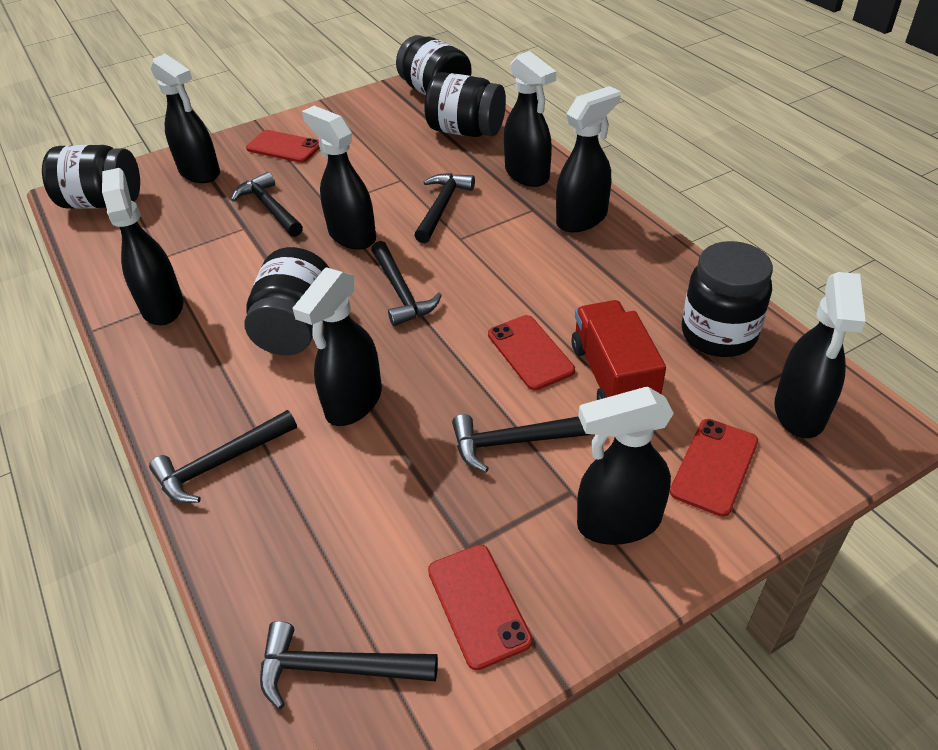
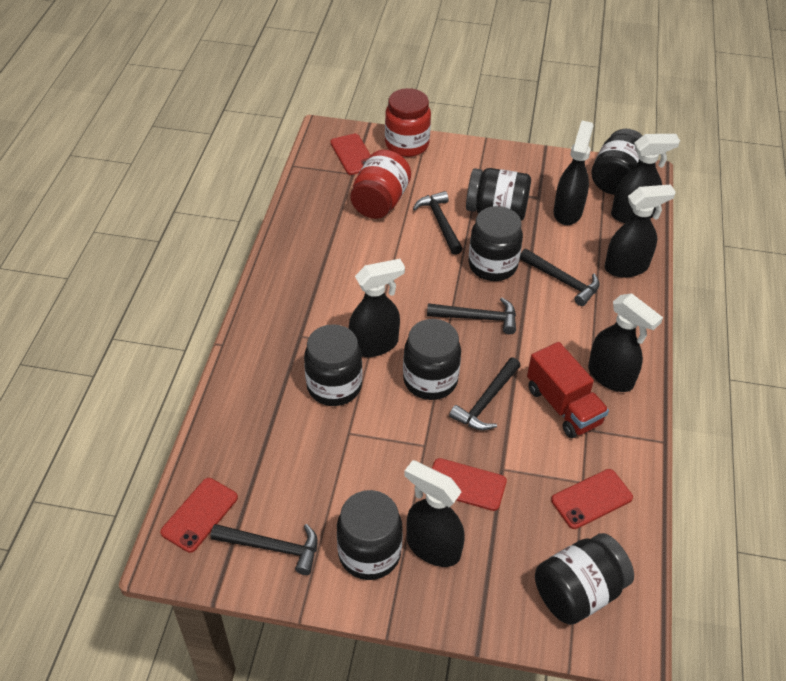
black hammer: [149,410,297,503] [231,172,303,237] [260,621,438,709] [371,241,442,326] [414,173,475,243] [452,414,593,472] = 6 -> [211,524,318,575] [413,191,463,255] [427,298,516,334] [449,358,521,431] [520,249,600,306] = 5
black jar: [42,145,140,209] [244,247,329,355] [396,35,472,95] [424,72,506,137] [682,241,773,357] = 5 -> [304,324,362,406] [337,490,403,580] [403,319,461,400] [466,168,531,221] [469,206,523,281] [535,533,634,625] [591,129,643,195] = 7
black spray bottle: [102,168,184,325] [151,54,220,183] [293,267,382,426] [302,106,376,250] [504,51,556,187] [556,86,621,232] [577,387,674,545] [774,272,866,438] = 8 -> [348,259,405,357] [404,460,465,567] [553,121,594,225] [588,293,663,392] [604,184,676,278] [611,134,680,223] = 6
red jar: none = 0 -> [350,150,411,219] [385,88,431,157] = 2

